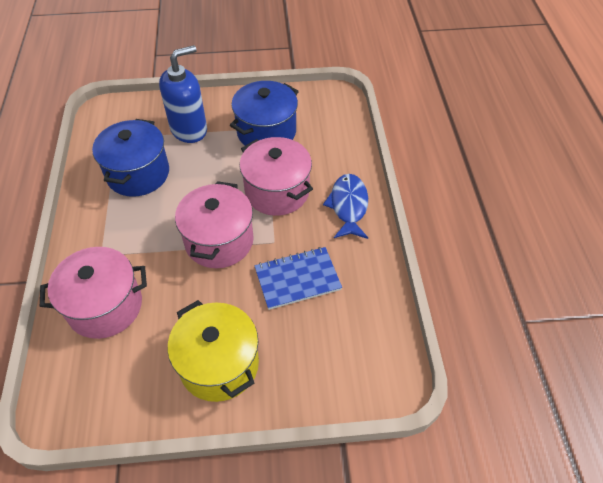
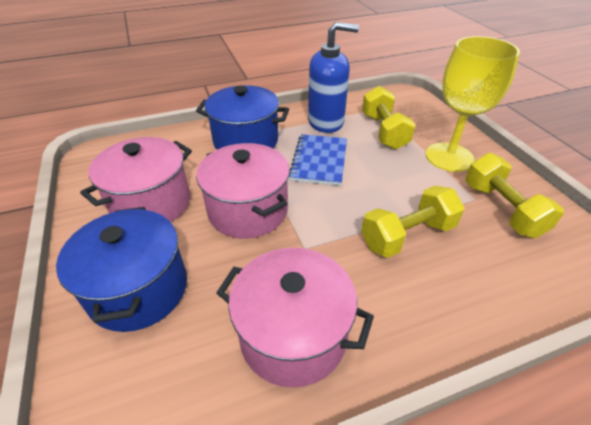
blue fish: [323,174,368,239] = 1 -> none = 0
yellow dumbbell: none = 0 -> [361,186,465,258] [362,86,415,150] [465,153,564,238] = 3
yellow goblet: none = 0 -> [426,36,520,172] = 1
yellow pot: [168,300,259,402] = 1 -> none = 0

